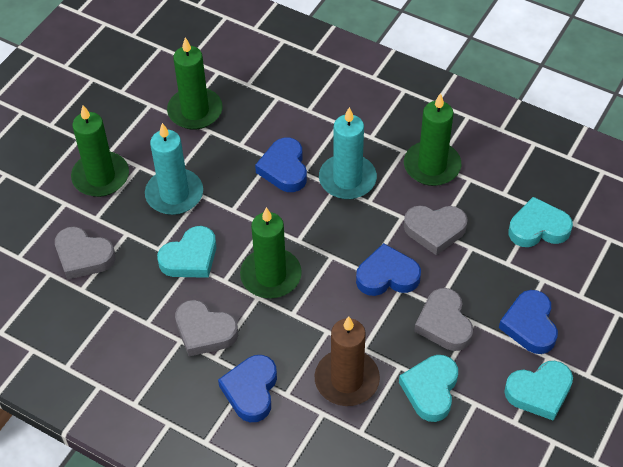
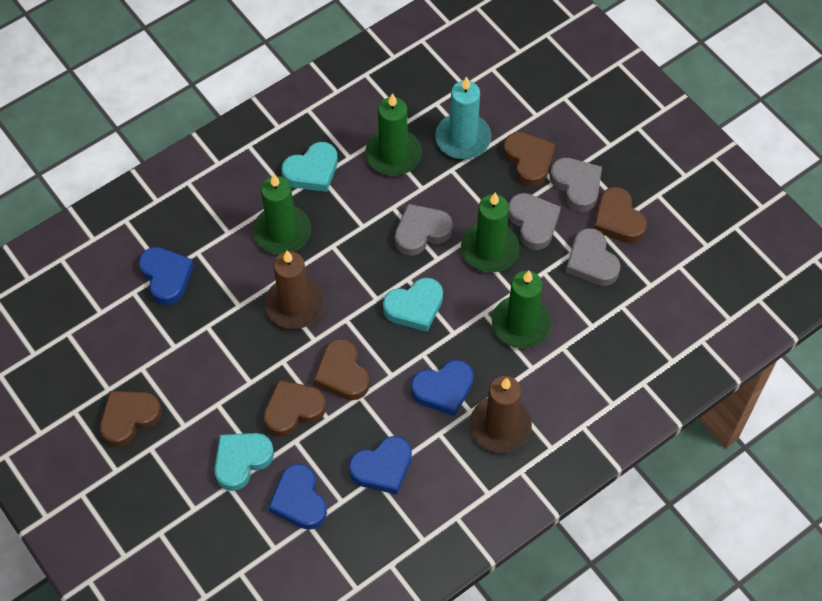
brown candle: [315,316,380,406] = 1 -> [265,251,324,329] [470,376,532,453] = 2
brown heart: none = 0 -> [100,391,162,447] [263,380,326,437] [313,339,370,400] [503,132,555,187] [594,187,647,243] = 5
turquoise candle: [145,123,203,215] [319,107,377,199] = 2 -> [435,76,492,159] = 1
turquoise heart: [157,226,216,278] [399,355,458,422] [504,361,573,421] [508,197,573,247] = 4 -> [214,433,274,491] [281,142,338,192] [383,278,443,332] = 3

